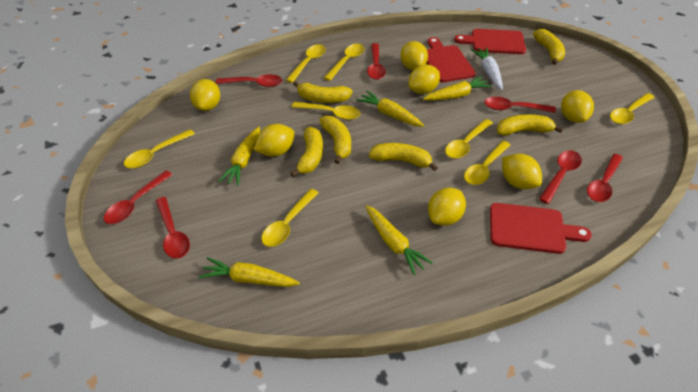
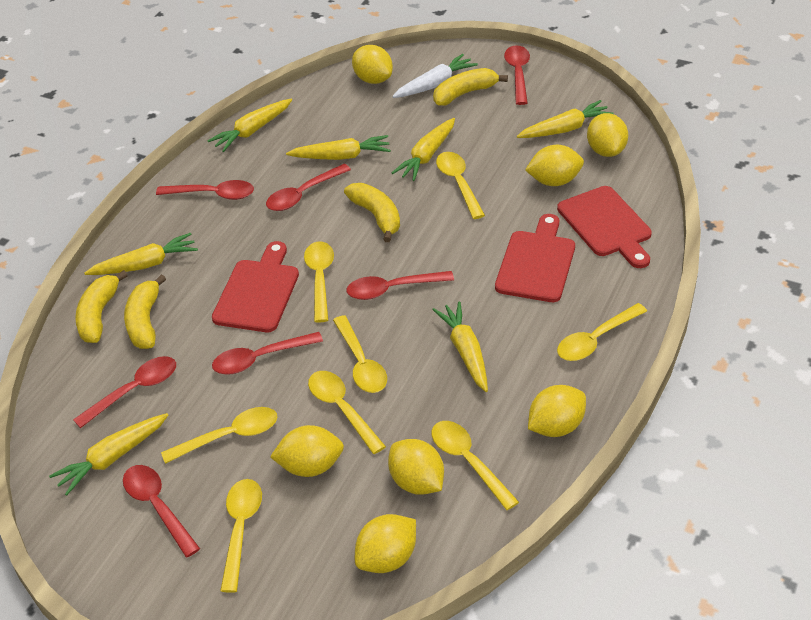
yellow banana: [290,127,323,177] [293,81,353,103] [319,116,351,164] [369,143,438,171] [497,114,563,136] [533,29,565,65] = 6 -> [75,270,128,343] [124,274,166,349] [344,183,400,242] [433,68,508,106] = 4
yellow carrot: [199,257,300,287] [218,127,260,186] [356,91,424,127] [365,205,433,275] [423,76,492,100] = 5 -> [49,413,168,496] [84,233,198,275] [207,99,292,152] [286,135,391,160] [392,118,455,181] [432,301,488,392] [517,100,614,138] = 7

